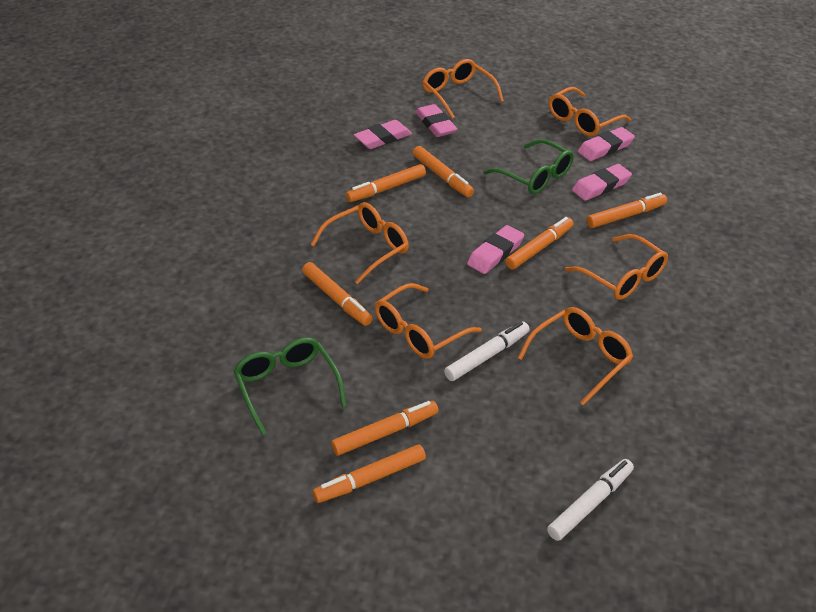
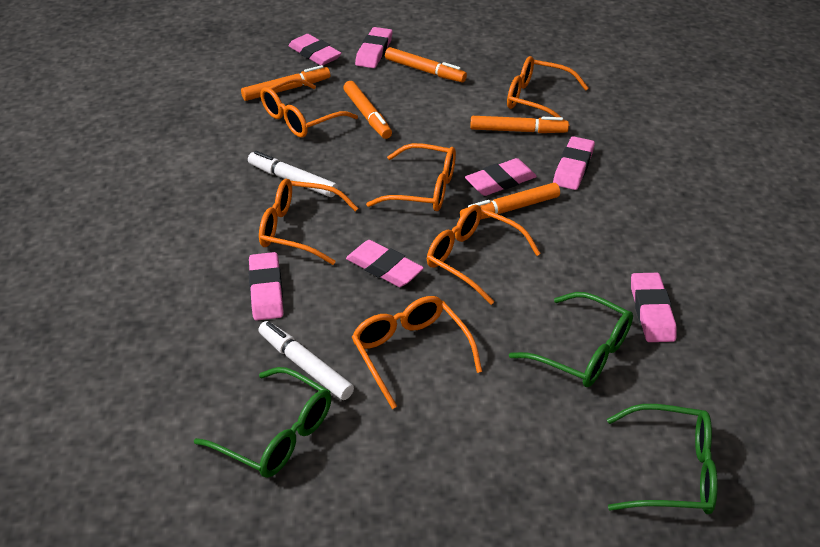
green glasses: [233,337,347,435] [484,139,574,194] = 2 -> [194,367,331,478] [509,292,633,387] [607,404,718,514] = 3
orange marker: [302,262,373,326] [312,444,426,503] [331,401,439,456] [346,164,426,202] [413,146,474,197] [505,217,573,269] [586,193,667,228] = 7 -> [241,65,330,101] [343,81,392,139] [385,47,467,82] [460,183,560,219] [470,116,569,133] = 5
pink eraser: [354,120,412,149] [415,104,457,137] [467,225,524,274] [572,164,632,201] [578,127,635,161] = 5 -> [249,252,284,321] [288,34,341,66] [346,240,424,287] [355,27,392,68] [465,158,537,196] [553,136,595,190] [631,273,676,342] = 7

